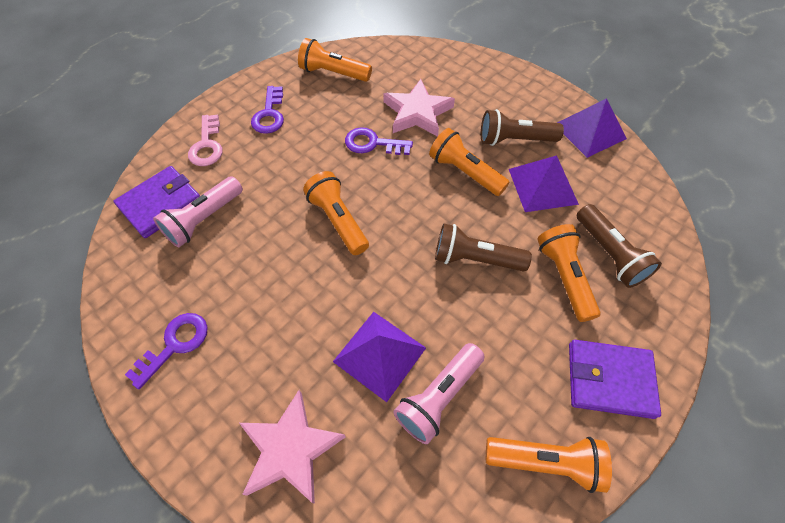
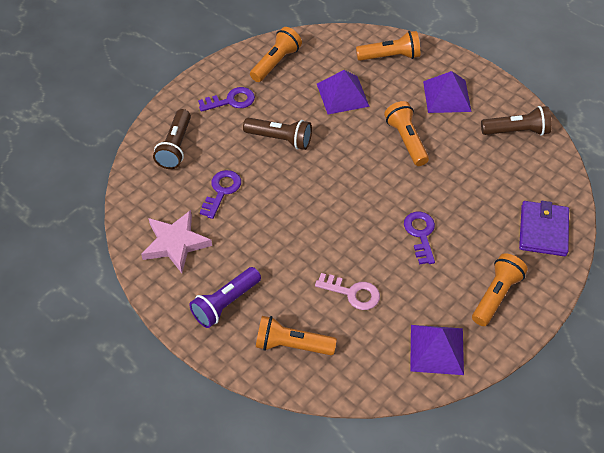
pink flashlight: [153,176,243,247] [393,343,485,444] = 2 -> none = 0
pink star: [239,390,346,504] [383,79,455,137] = 2 -> [141,210,212,273] = 1
purple flashlight: none = 0 -> [189,267,261,328] = 1
purple wallet: [113,166,200,238] [569,340,661,419] = 2 -> [519,201,569,256] = 1

